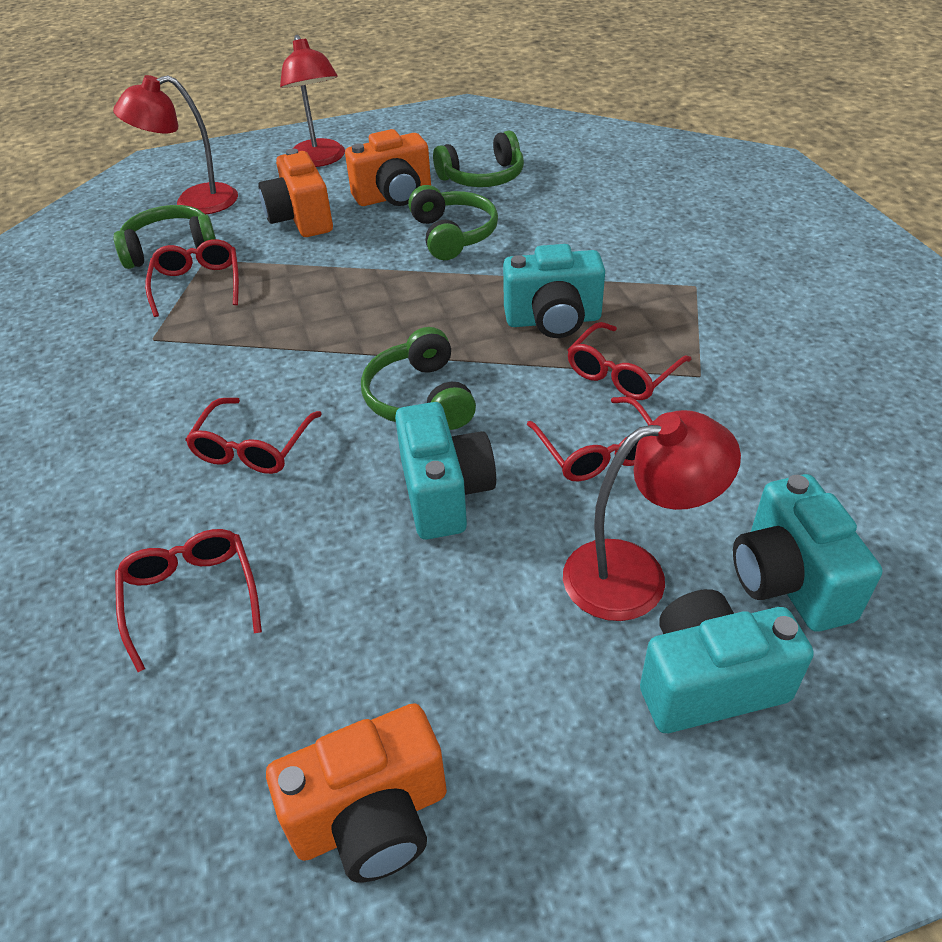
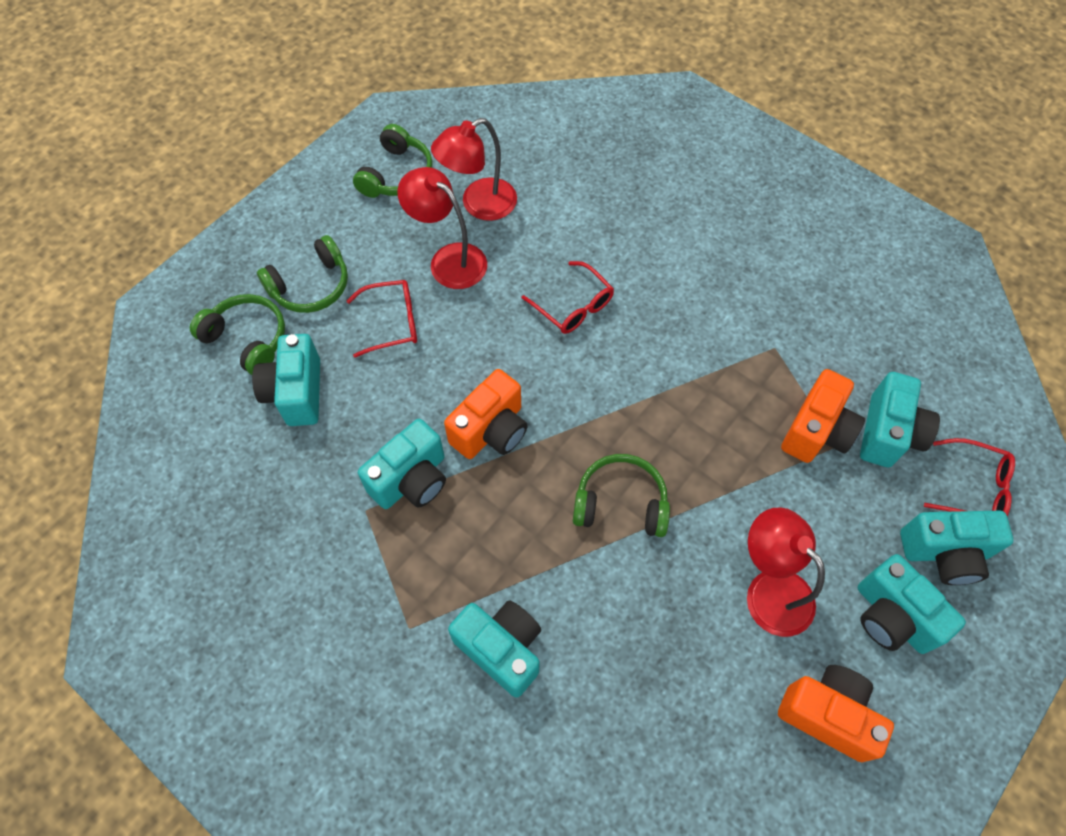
red glasses: [115,529,262,672] [145,239,239,317] [185,398,322,474] [527,397,653,481] [568,322,692,400] = 5 -> [347,280,417,358] [522,261,614,334] [924,438,1015,516] = 3
turquoise camera: [395,402,496,540] [503,244,605,338] [640,589,814,733] [733,474,882,632] = 4 -> [252,334,320,426] [358,419,446,509] [448,601,541,697] [858,554,966,654] [860,372,940,467] [900,511,1013,585] = 6

